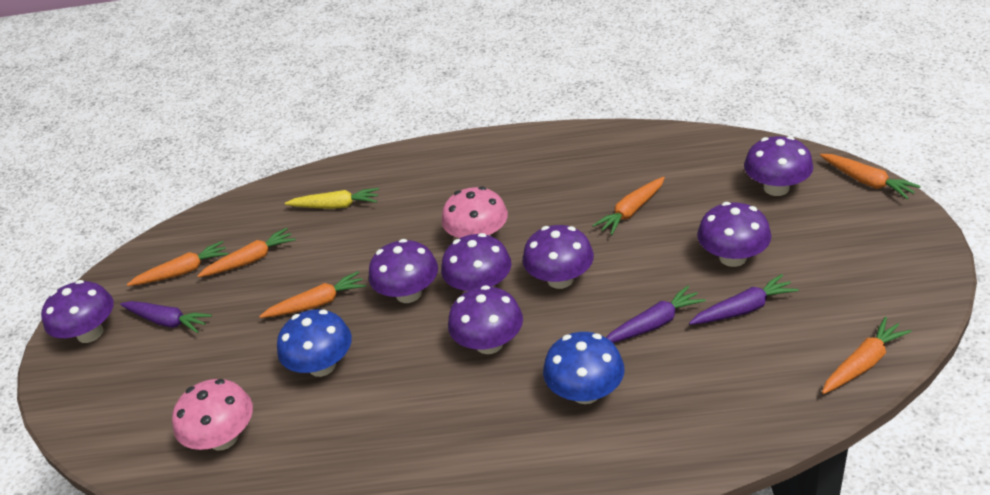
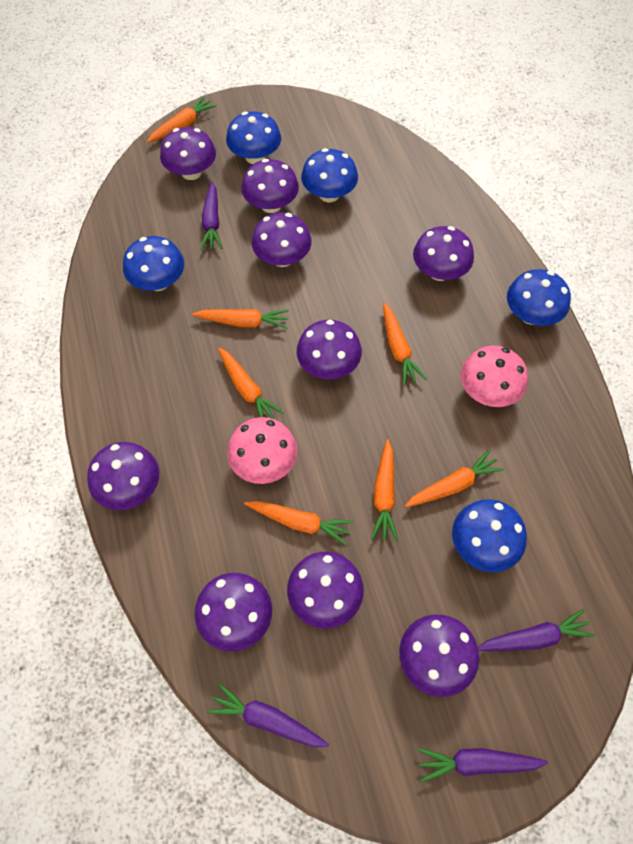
blue mushroom: [277,309,352,377] [543,332,624,404] = 2 -> [123,236,184,291] [226,111,281,164] [301,148,358,202] [452,499,527,572] [507,269,571,326] = 5
orange carrot: [127,241,228,286] [197,228,296,277] [259,271,366,318] [592,177,665,235] [820,154,921,199] [822,317,912,394] = 6 -> [147,96,217,142] [192,309,289,329] [218,348,284,419] [244,501,353,545] [371,439,398,541] [383,303,426,385] [405,450,504,507] = 7
purple carrot: [120,301,212,333] [606,285,706,343] [689,274,799,325] = 3 -> [201,181,222,250] [207,683,329,747] [418,748,548,782] [478,609,595,651] = 4
purple mushroom: [41,280,114,343] [369,239,438,303] [441,233,511,291] [448,285,523,354] [522,225,594,289] [697,202,772,267] [744,136,813,196] = 7 -> [87,442,159,510] [160,127,216,180] [194,573,272,651] [241,159,299,213] [252,212,312,267] [287,552,364,629] [297,320,362,379] [399,615,479,697] [413,226,474,281] = 9
yellow carrot: [285,188,379,209] = 1 -> none = 0

